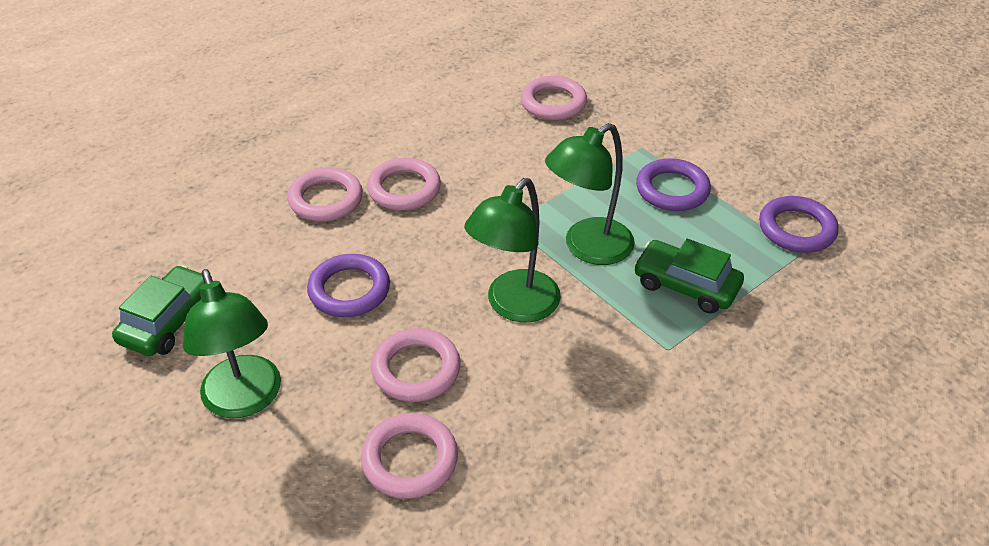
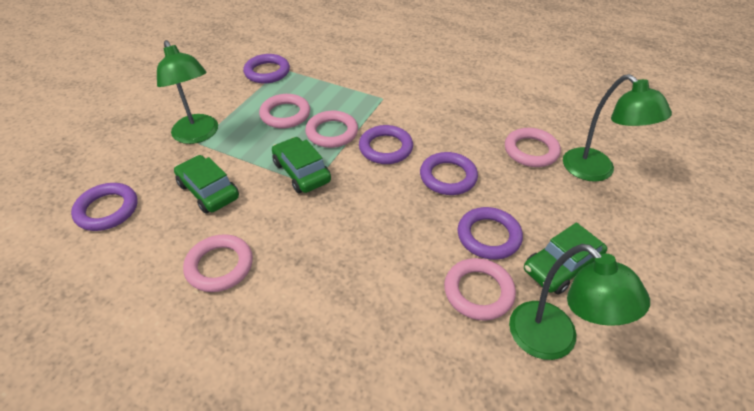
green car: [112,265,212,356] [634,239,744,314] = 2 -> [174,155,239,214] [272,137,331,193] [524,223,607,295] = 3
purple ring: [307,254,390,317] [636,158,711,211] [759,196,839,253] = 3 -> [71,183,137,231] [243,54,290,84] [359,125,413,164] [420,152,478,195] [458,207,523,260] = 5

